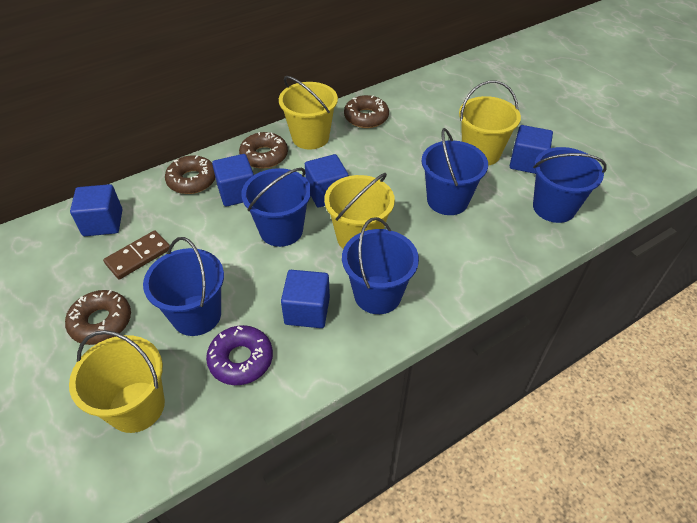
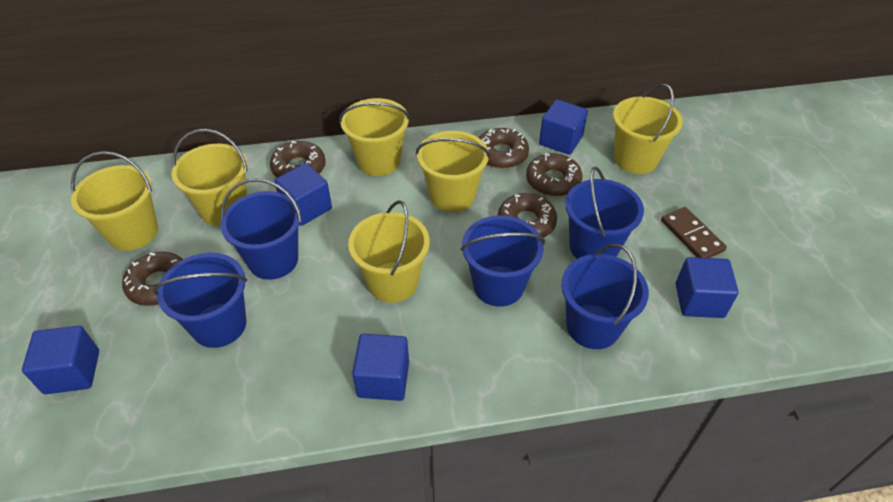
brown donut: [65,290,131,345] [165,155,215,194] [239,132,288,169] [344,95,389,128] = 4 -> [122,252,183,306] [270,141,326,178] [479,128,529,169] [498,193,557,237] [526,153,582,196] = 5
purple donut: [206,325,273,385] = 1 -> none = 0
yellow bucket: [69,330,165,433] [279,76,338,149] [324,173,395,249] [459,81,521,166] = 4 -> [71,151,158,251] [171,129,248,226] [339,98,410,176] [348,200,430,303] [416,131,490,212] [613,84,683,174] = 6

